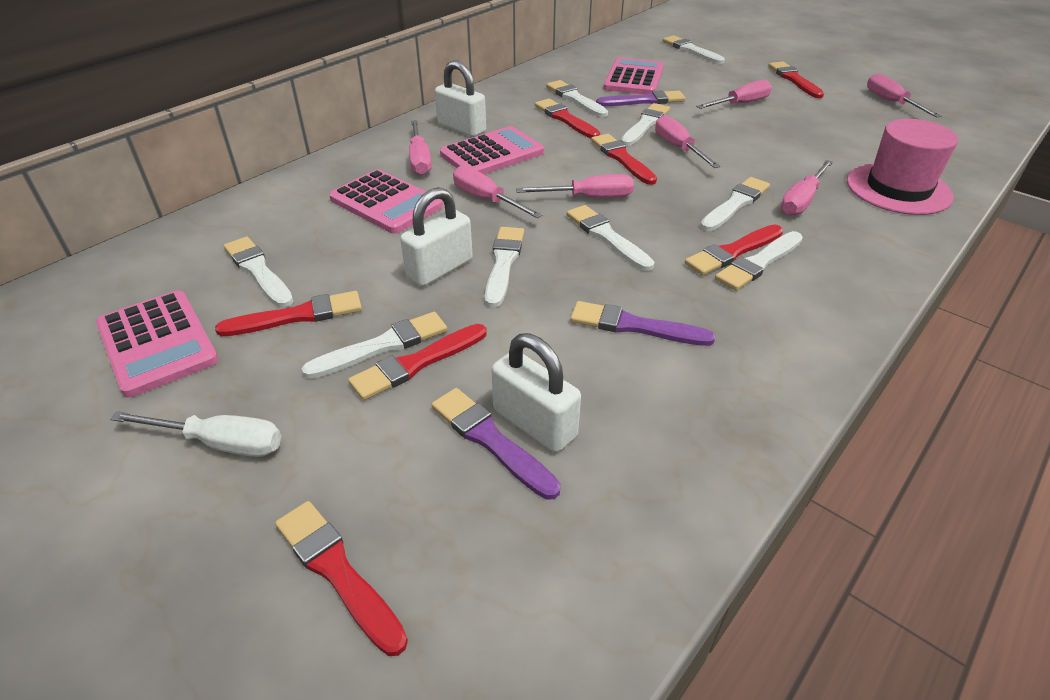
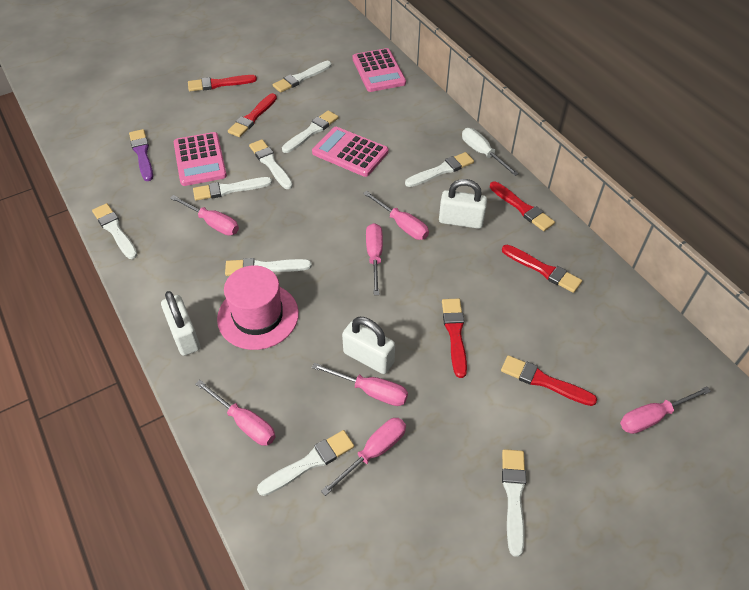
pink calculator: [96,290,219,398] [329,169,443,234] [440,126,544,174] [603,58,664,94] = 4 -> [174,132,227,186] [312,127,389,177] [353,48,406,92] = 3
purple brush: [431,388,561,500] [570,301,715,346] [596,90,686,106] = 3 -> [129,129,153,181] = 1
red brush: [215,291,362,336] [275,501,408,656] [348,324,487,400] [535,99,600,138] [591,134,657,185] [685,224,783,275] [768,61,824,98] = 7 -> [188,75,257,91] [228,93,277,137] [442,299,467,378] [490,181,555,231] [501,355,597,406] [502,245,582,293] = 6

